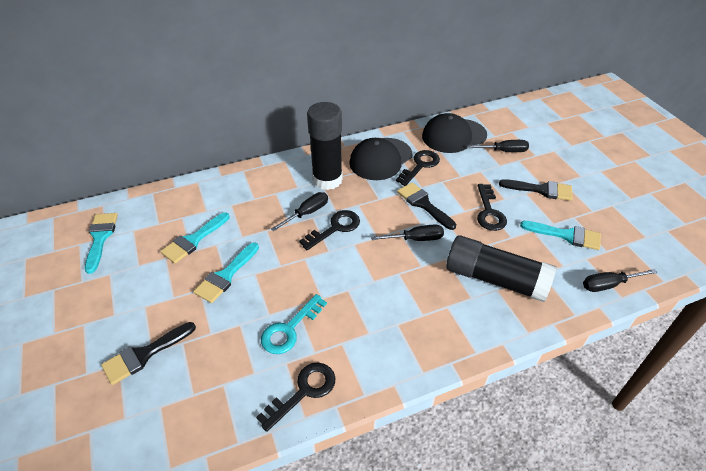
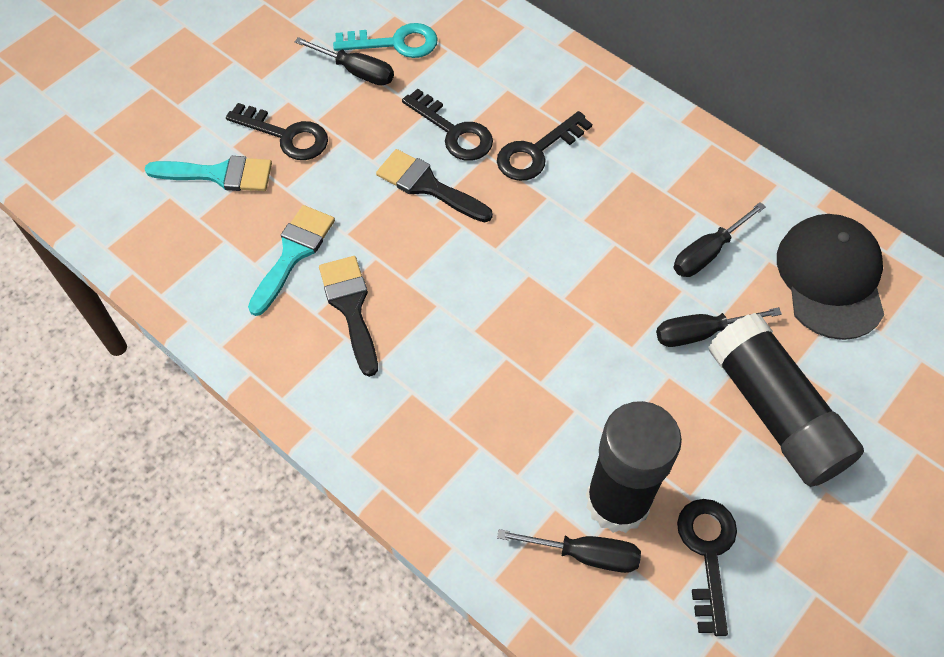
black brush: [101,322,196,385] [397,182,456,230] [499,179,573,201] = 3 -> [319,256,378,377] [376,149,493,222] = 2
black cap: [349,138,412,180] [422,113,487,153] = 2 -> [777,214,884,340] = 1
turquoise brush: [85,213,118,274] [160,212,230,264] [193,242,259,303] [520,221,601,250] = 4 -> [145,156,272,191] [248,205,335,316] = 2

